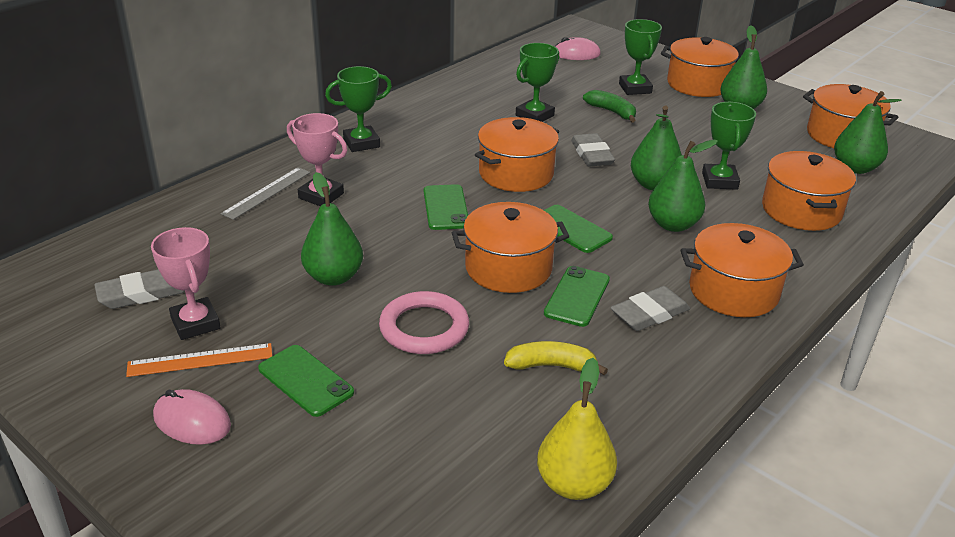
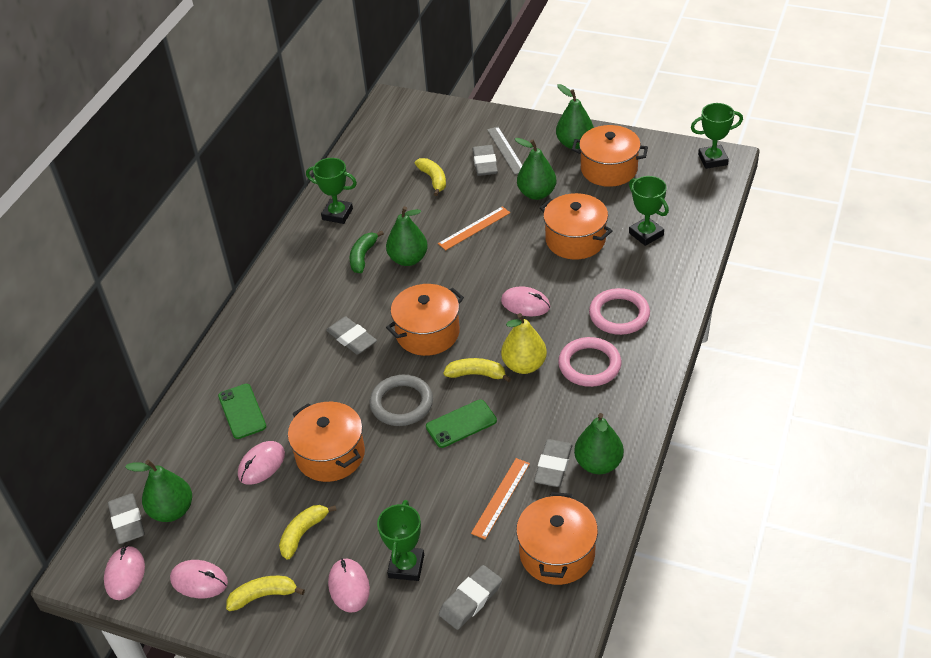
green phone: [258,345,354,417] [424,184,468,230] [544,205,613,253] [544,266,610,327] = 4 -> [218,384,266,439] [426,399,497,448] = 2
grey eraser: [94,269,184,309] [571,133,615,167] [610,286,690,331] = 3 -> [108,493,145,544] [326,316,377,355] [439,565,502,630] [473,145,498,176] [534,439,573,487] = 5
grey ring: none = 0 -> [370,375,433,426] = 1
orange pot: [452,202,569,293] [475,117,559,192] [661,37,739,97] [681,223,804,317] [762,151,856,231] [803,84,898,148] = 6 -> [288,402,365,482] [386,284,464,356] [516,492,598,585] [540,193,613,260] [572,125,648,187] = 5
orange ruler: [126,343,272,377] = 1 -> [438,206,510,250] [471,458,530,539] = 2
pink mouse: [153,389,231,445] [555,37,601,60] = 2 -> [104,545,145,600] [170,560,228,598] [238,441,285,485] [328,558,370,613] [501,286,550,316] = 5
pink ring: [379,291,469,354] = 1 -> [558,337,621,387] [589,288,650,335] = 2
pink trophy: [151,227,221,340] [287,113,347,206] = 2 -> none = 0
yellow banana: [504,341,608,375] = 1 -> [226,576,305,611] [279,505,336,560] [415,158,446,196] [443,358,511,383] = 4

